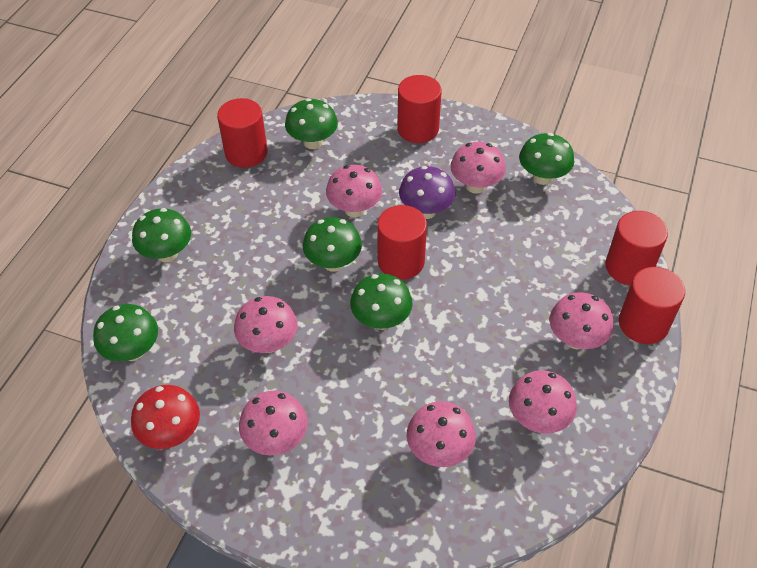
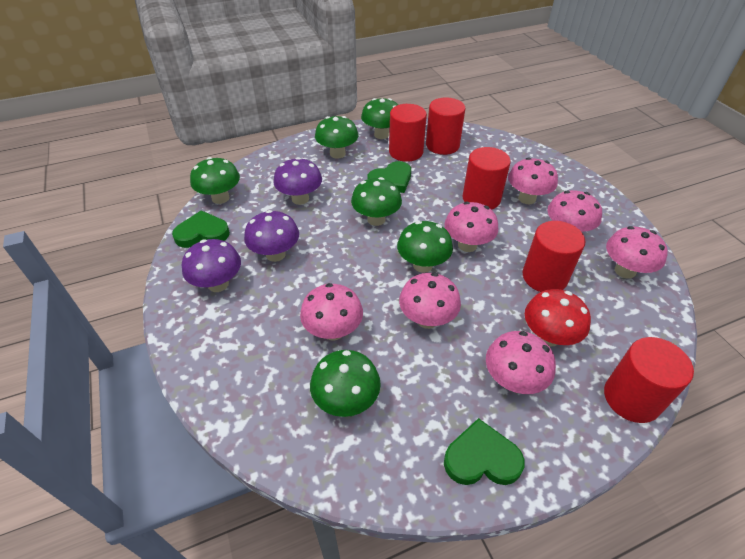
green heart: none = 0 -> [172,210,230,248] [368,161,411,193] [444,418,525,485] = 3
purple mushroom: [399,166,455,219] = 1 -> [182,239,241,292] [244,210,299,262] [273,157,322,205] = 3

